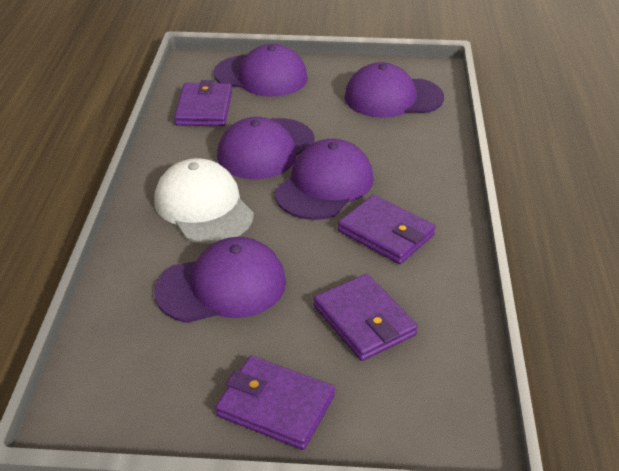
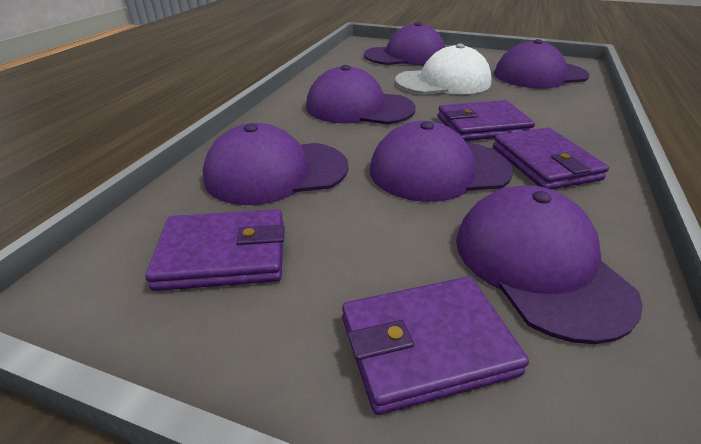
purple cap: [154,237,286,323] [214,44,308,97] [217,117,315,179] [275,139,374,220] [345,62,444,118] = 5 -> [203,123,349,205] [306,65,415,125] [364,22,445,65] [370,121,513,202] [456,185,643,344] [494,39,589,89] = 6

